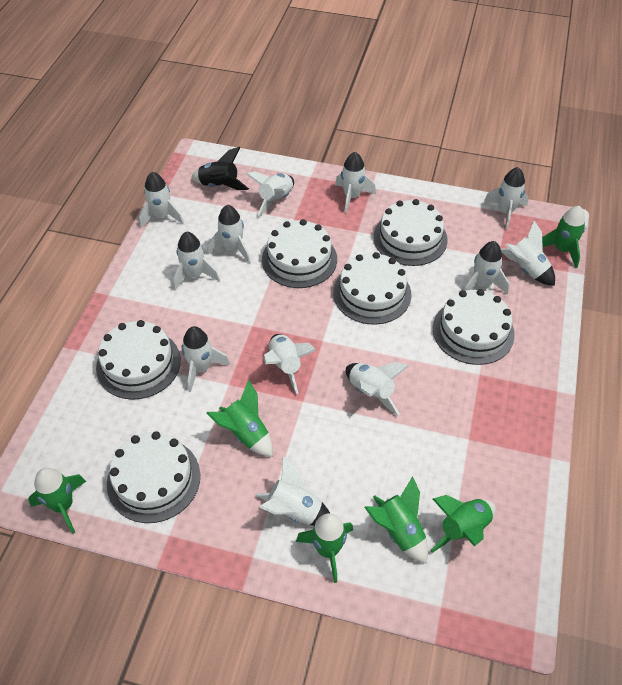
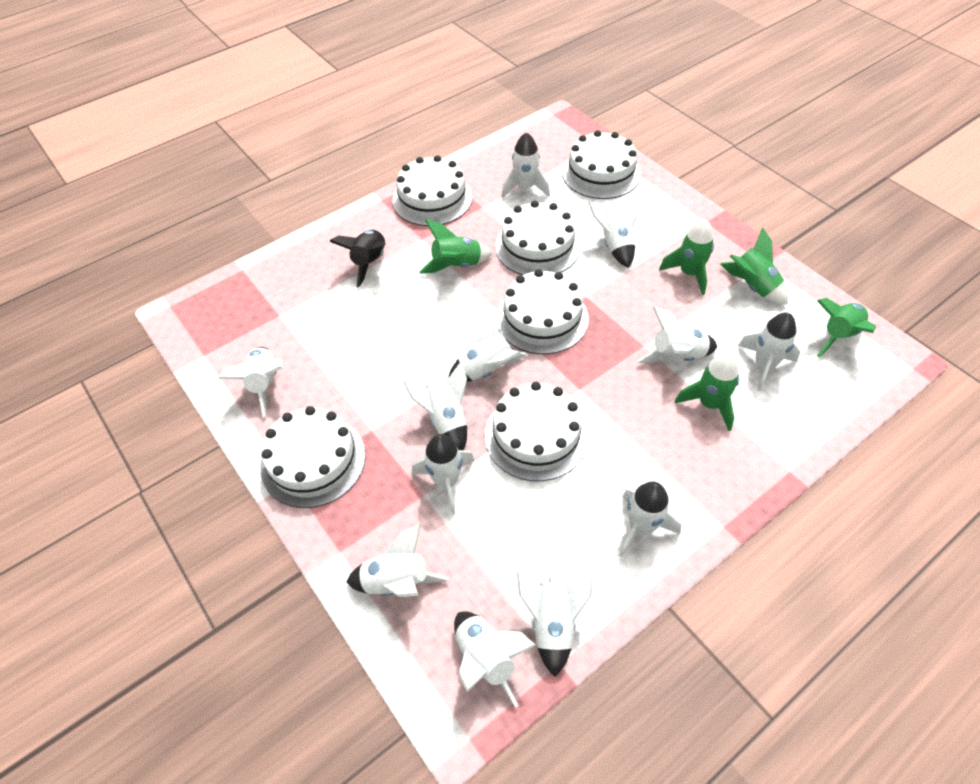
green rocket: [28,468,86,534] [207,380,273,457] [296,513,353,583] [364,476,428,563] [430,495,496,553] [542,206,585,268] = 6 -> [419,220,492,273] [659,219,714,295] [675,353,739,431] [720,228,788,304] [817,298,876,357] = 5

